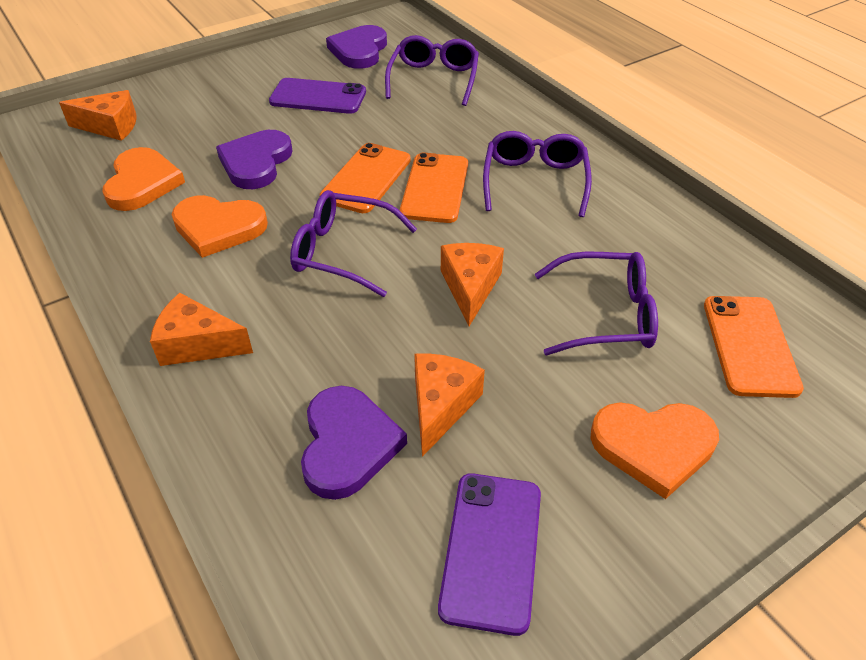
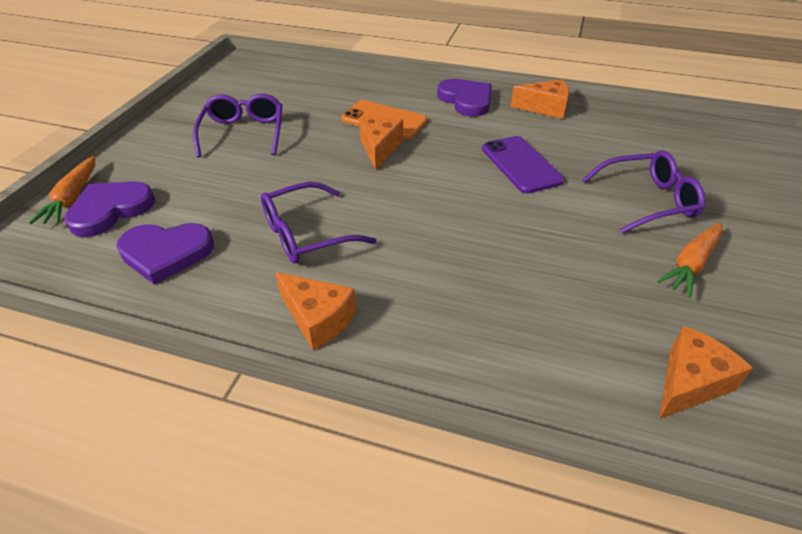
orange carrot: none = 0 -> [29,156,95,224] [657,223,723,298] = 2
orange heart: [103,147,185,211] [172,195,268,258] [590,403,719,499] = 3 -> none = 0
orange phone: [320,143,411,213] [400,153,468,223] [704,296,804,398] = 3 -> [341,100,427,139] = 1
purple glasses: [290,190,417,297] [385,35,479,106] [483,131,592,217] [535,252,658,355] = 4 -> [193,94,282,157] [261,182,377,264] [582,150,705,234] = 3
purple phone: [269,78,366,114] [438,473,541,636] = 2 -> [482,136,564,194] = 1

